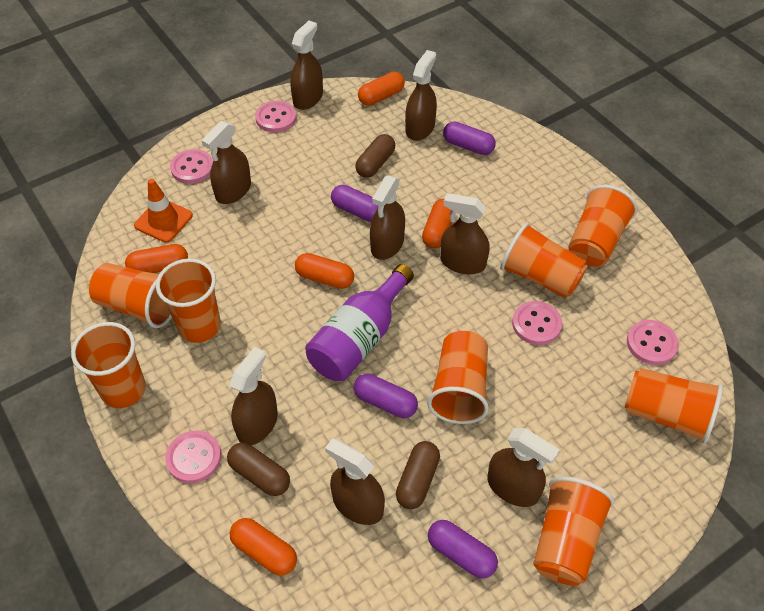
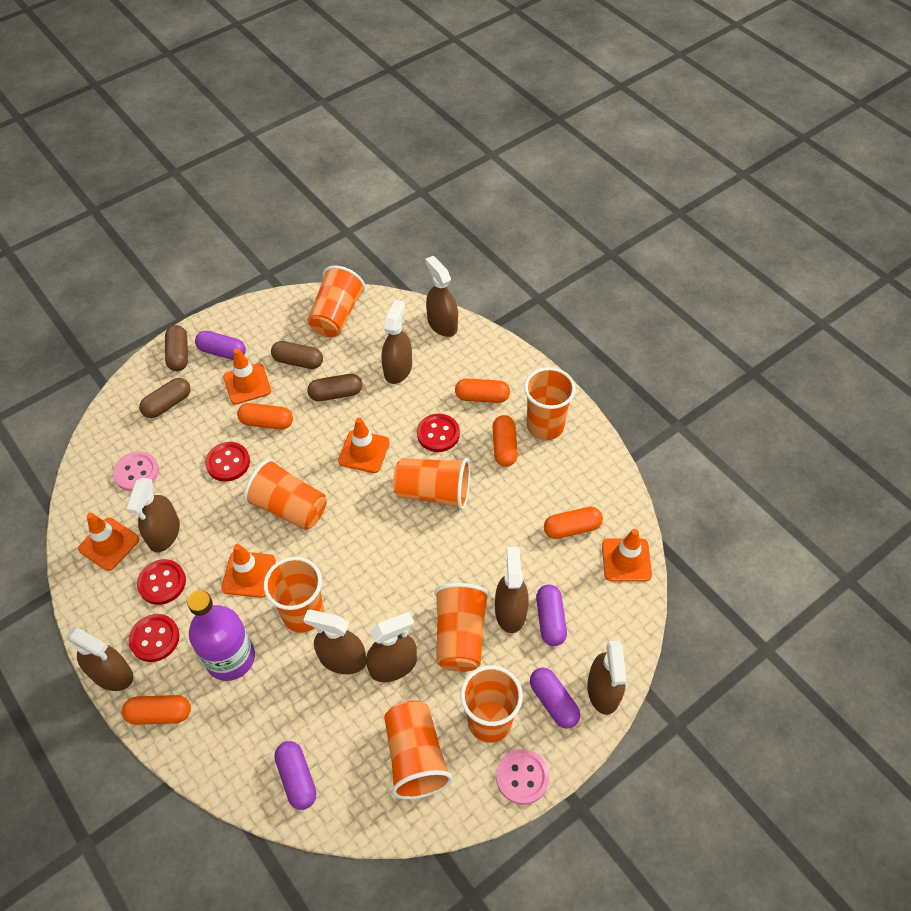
brown capsule: [227,443,290,496] [355,134,395,178] [396,441,440,509] = 3 -> [139,378,191,418] [165,325,188,371] [271,341,323,369] [307,374,362,401] = 4
orange traffic cone: [134,179,193,243] = 1 -> [78,513,139,571] [221,544,276,598] [223,348,271,404] [338,417,390,473] [602,529,652,582] = 5
pink button: [165,431,221,483] [170,149,213,184] [255,101,296,133] [512,301,562,345] [627,320,679,365] = 5 -> [113,451,159,492] [496,749,549,805] = 2
red button: none = 0 -> [128,614,179,662] [137,559,186,605] [205,442,250,482] [417,414,460,452] = 4

